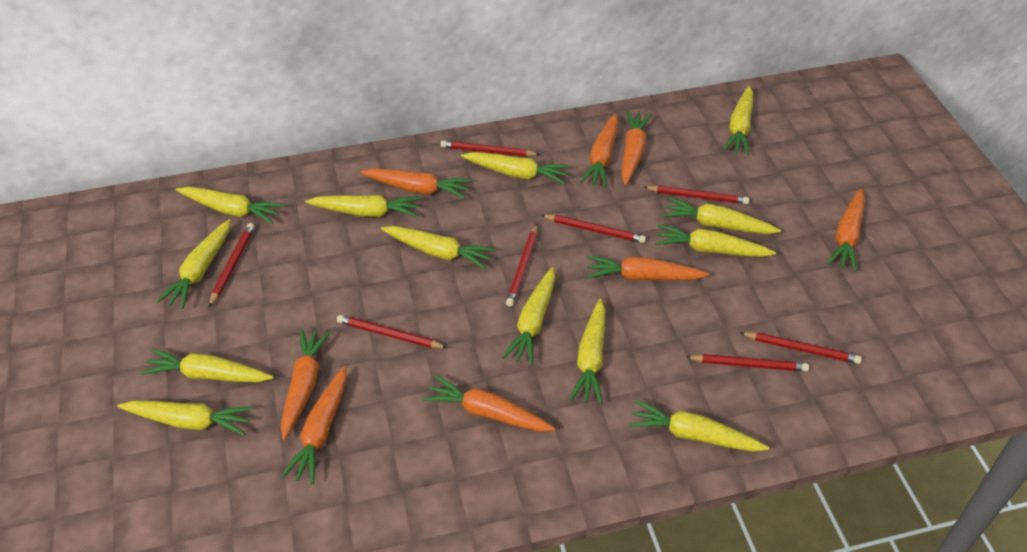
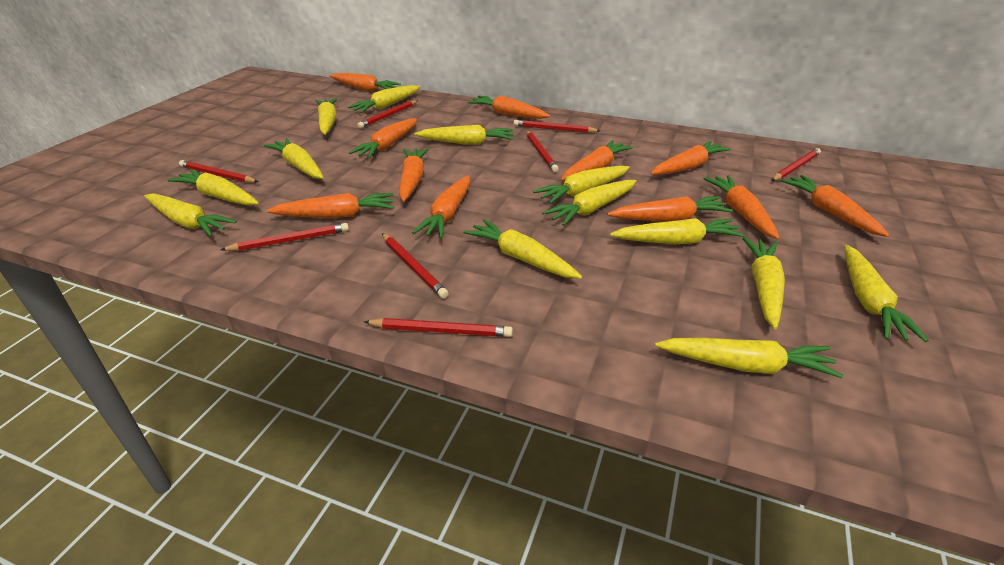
orange carrot: [281,328,331,440] [281,366,347,484] [360,168,471,199] [423,375,555,432] [580,113,618,188] [586,256,709,280] [621,111,652,185] [827,188,865,272] = 8 -> [266,193,394,218] [329,73,401,92] [349,118,417,158] [399,148,429,202] [412,175,471,238] [468,96,550,119] [561,140,633,181] [607,196,733,222] [651,141,731,175] [703,175,780,239] [780,175,890,237] = 11

